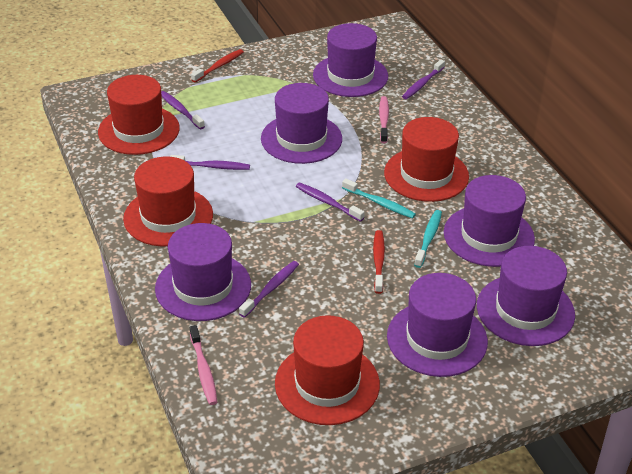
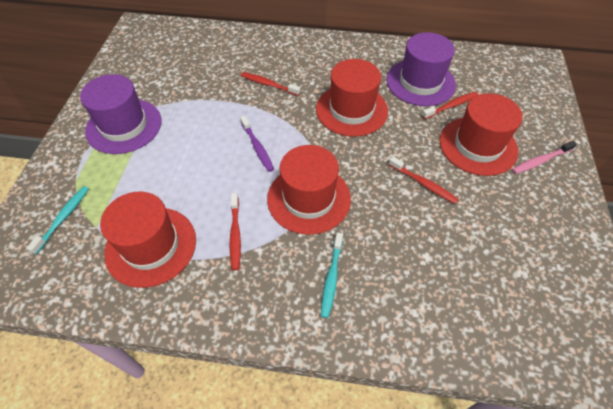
pink toothbrush: [190,325,217,405] [379,96,389,143] = 2 -> [512,141,577,174] = 1
purple hat: [155,223,251,321] [261,83,342,164] [313,23,388,97] [387,273,488,377] [444,175,535,267] [477,246,575,346] = 6 -> [80,74,162,154] [387,32,456,106] = 2
purple toothbrush: [161,91,205,129] [170,155,250,170] [239,261,299,318] [296,182,365,222] [402,60,445,99] = 5 -> [240,116,274,172] = 1
red toothbrush: [191,49,244,83] [373,230,385,294] = 2 -> [229,193,241,270] [241,72,300,96] [389,157,459,204] [422,91,479,119] = 4

